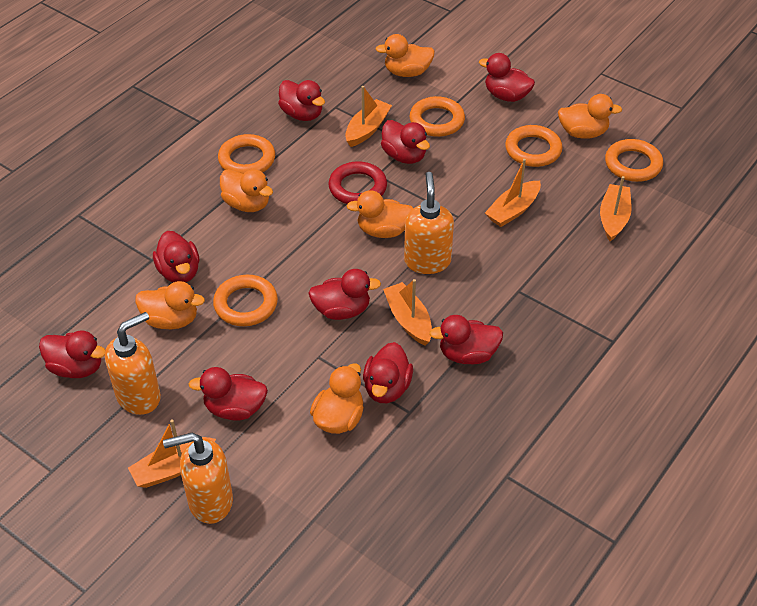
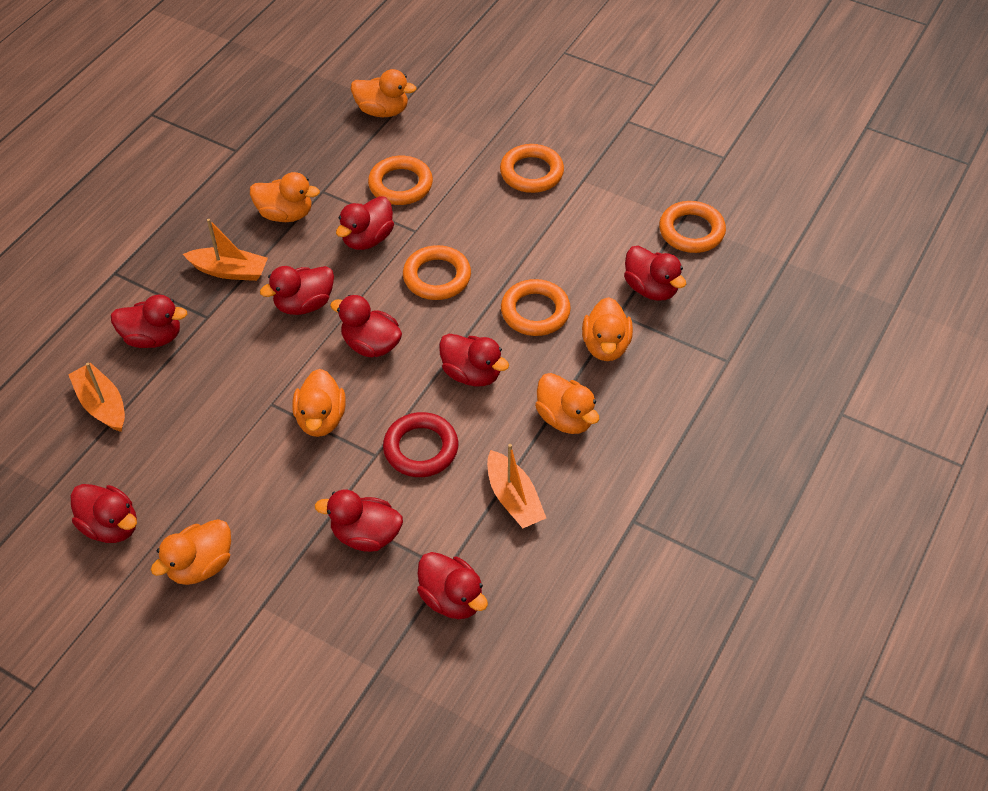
orange boat: [128,419,216,488] [345,86,392,147] [383,279,432,346] [485,159,541,227] [600,176,632,241] = 5 -> [68,363,125,432] [183,219,268,281] [487,444,546,528] = 3
orange soap dispenser: [105,312,161,415] [163,433,233,524] [404,172,454,274] = 3 -> none = 0

